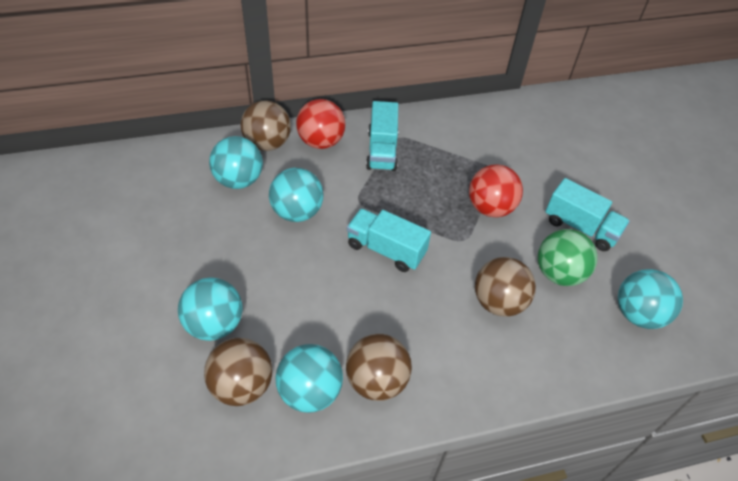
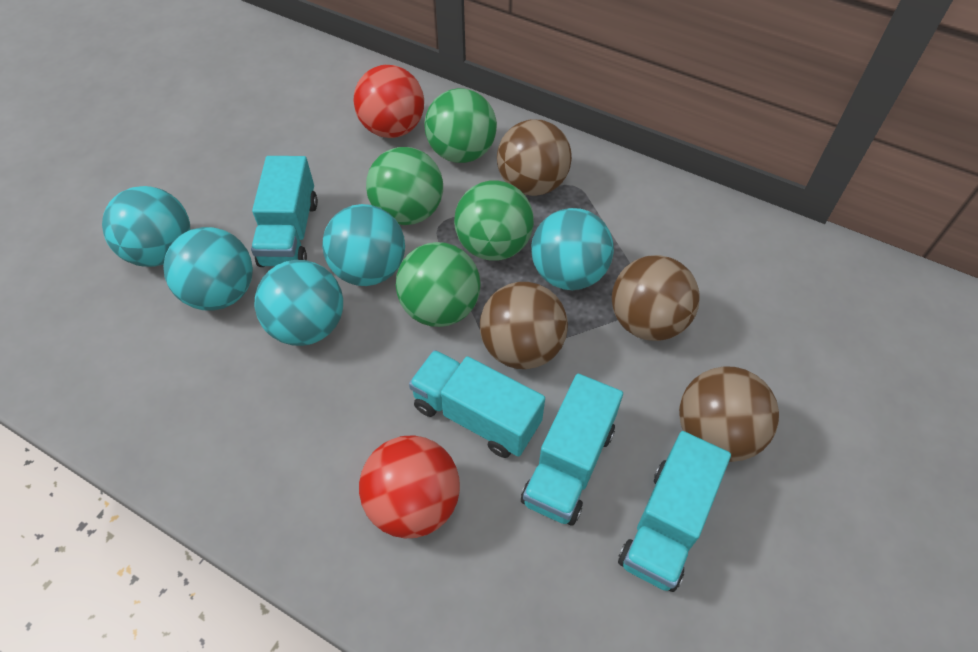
green ball: [538,229,598,286] = 1 -> [366,147,443,225] [396,242,481,327] [424,88,497,163] [454,180,534,261] = 4
turquoise truck: [347,209,431,272] [366,101,399,171] [545,178,630,251] = 3 -> [251,156,318,267] [409,350,545,458] [521,374,623,525] [618,431,731,592] = 4

